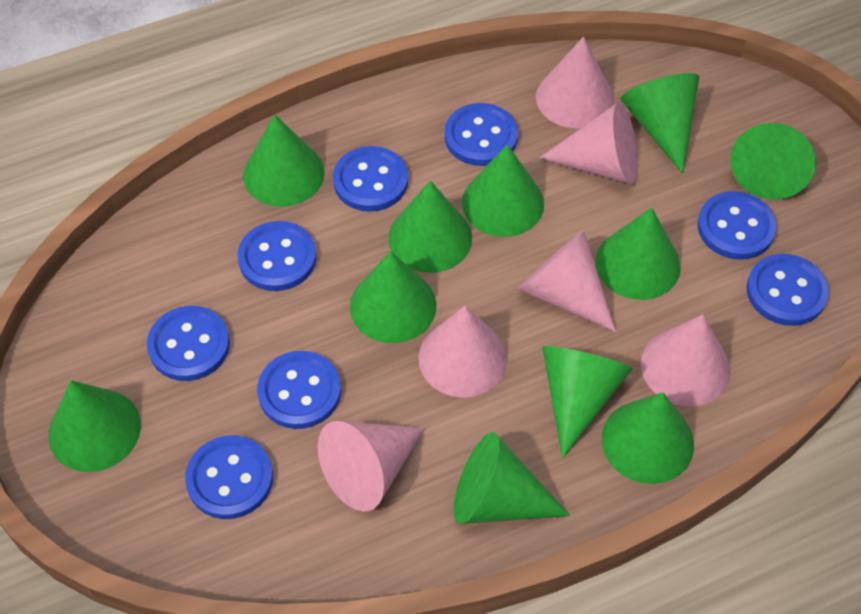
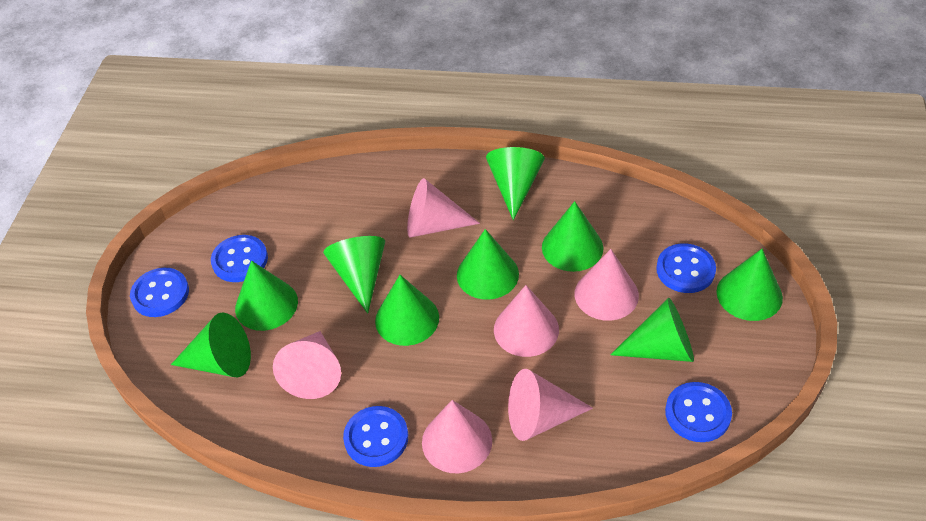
blue button: [147,306,230,381] [185,435,273,519] [238,221,317,291] [257,351,341,429] [333,146,408,212] [445,103,518,166] [697,191,777,260] [747,254,829,326] = 8 -> [130,268,189,317] [211,235,268,282] [343,406,408,467] [656,243,716,293] [665,382,732,442] = 5
green cone: [48,380,141,472] [243,114,325,207] [350,251,436,343] [388,180,472,273] [454,432,570,524] [462,144,544,237] [542,346,632,458] [596,207,681,300] [602,392,694,484] [620,73,700,174] [730,123,816,200] = 11 -> [171,313,251,378] [235,260,298,331] [323,236,385,314] [375,275,439,346] [457,229,519,300] [486,147,545,220] [542,201,604,272] [610,298,694,362] [717,249,783,321] = 9

